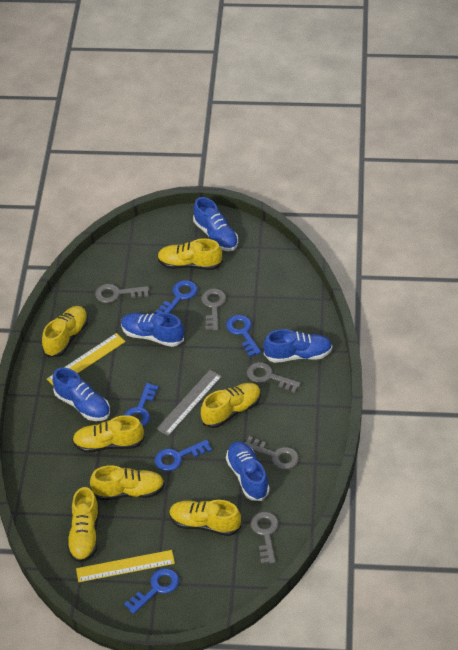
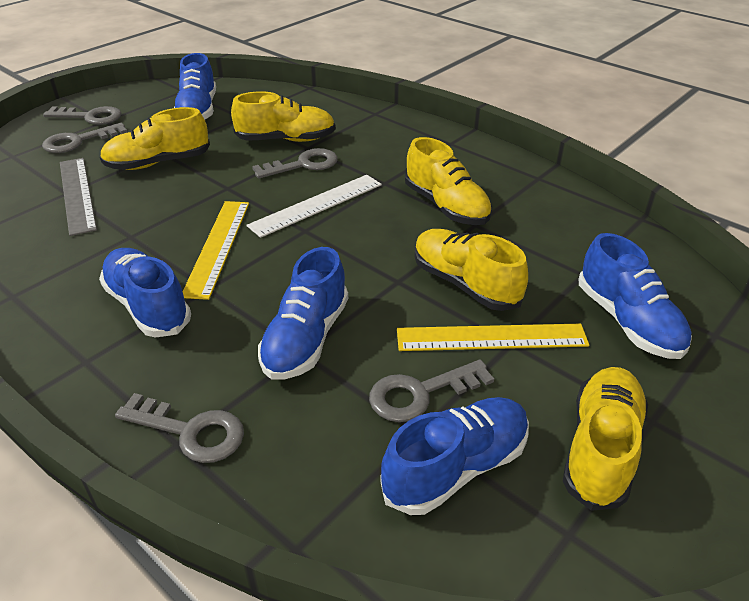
blue key: [124,383,159,427] [124,568,179,614] [155,280,198,314] [155,440,212,471] [226,315,261,357] = 5 -> none = 0
white ruler: none = 0 -> [246,175,382,238] = 1
yellow shoe: [42,306,88,358] [67,487,99,563] [72,415,144,453] [90,465,165,500] [157,238,223,270] [169,500,241,536] [201,383,261,428] = 7 -> [100,107,210,170] [231,91,336,142] [405,137,492,225] [414,229,528,311] [563,367,648,511] = 5

